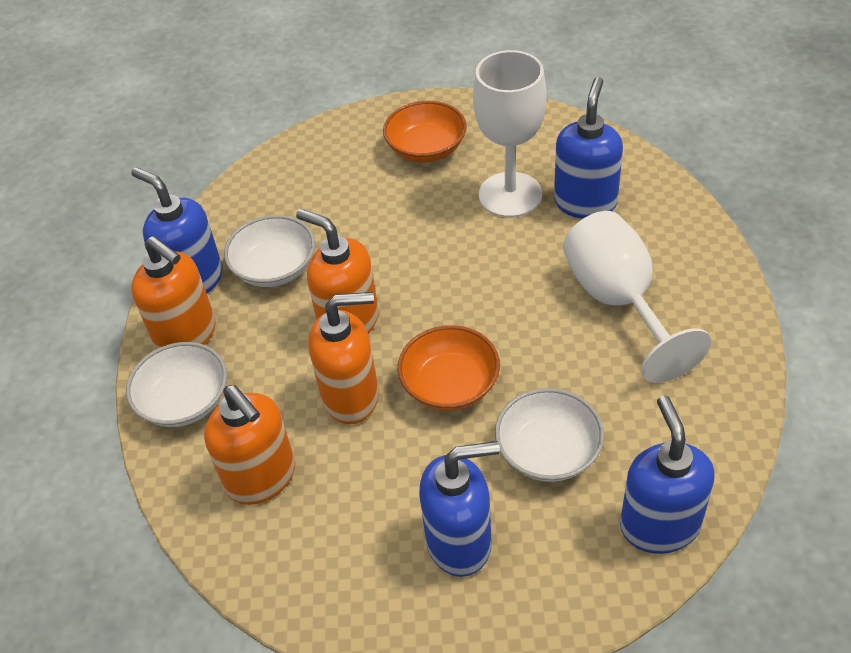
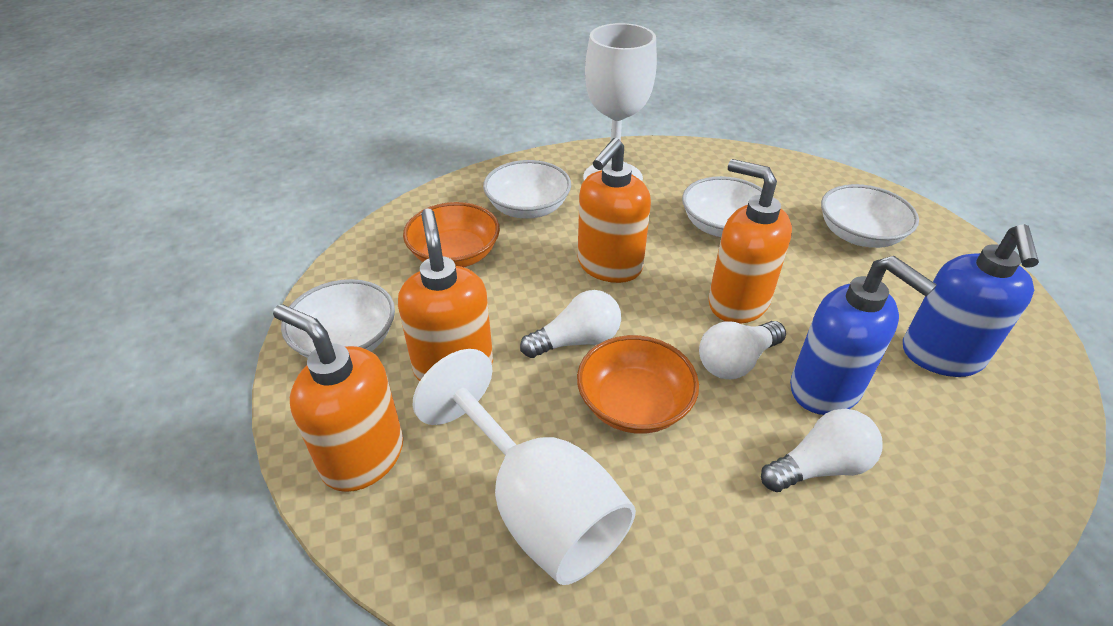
blue soap dispenser: [131,167,223,293] [419,441,500,577] [554,77,623,219] [620,396,715,554] = 4 -> [790,256,937,415] [903,224,1039,377] = 2
white bowl: [126,342,227,427] [224,215,315,287] [495,388,604,482] = 3 -> [281,279,395,358] [483,160,571,219] [682,176,762,237] [821,184,919,248] = 4
white light bulb: none = 0 -> [520,290,621,358] [699,321,786,379] [761,409,882,492] = 3

